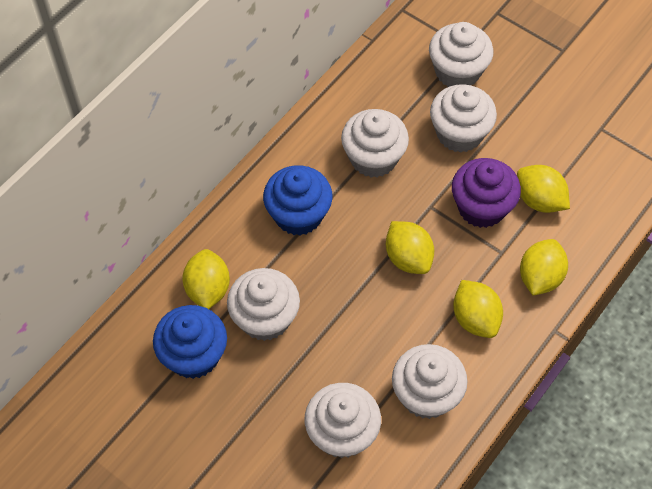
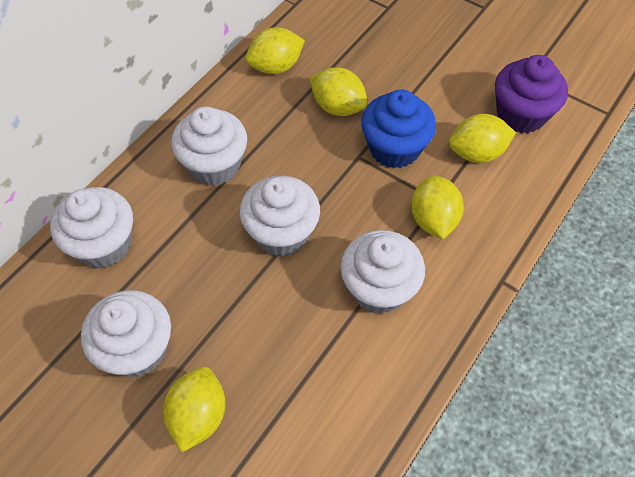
blue cupcake: [153,305,227,379] [263,165,333,235] = 2 -> [361,90,436,168] = 1
white cupcake: [227,268,300,341] [305,383,381,458] [341,109,409,178] [392,344,468,419] [429,22,494,87] [430,84,497,153] = 6 -> [50,187,133,268] [81,290,171,377] [171,106,247,186] [240,176,320,256] [340,230,425,314] = 5

